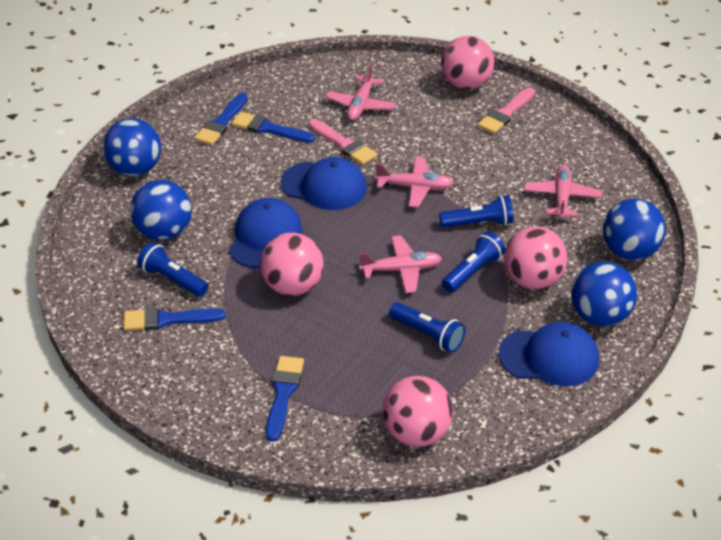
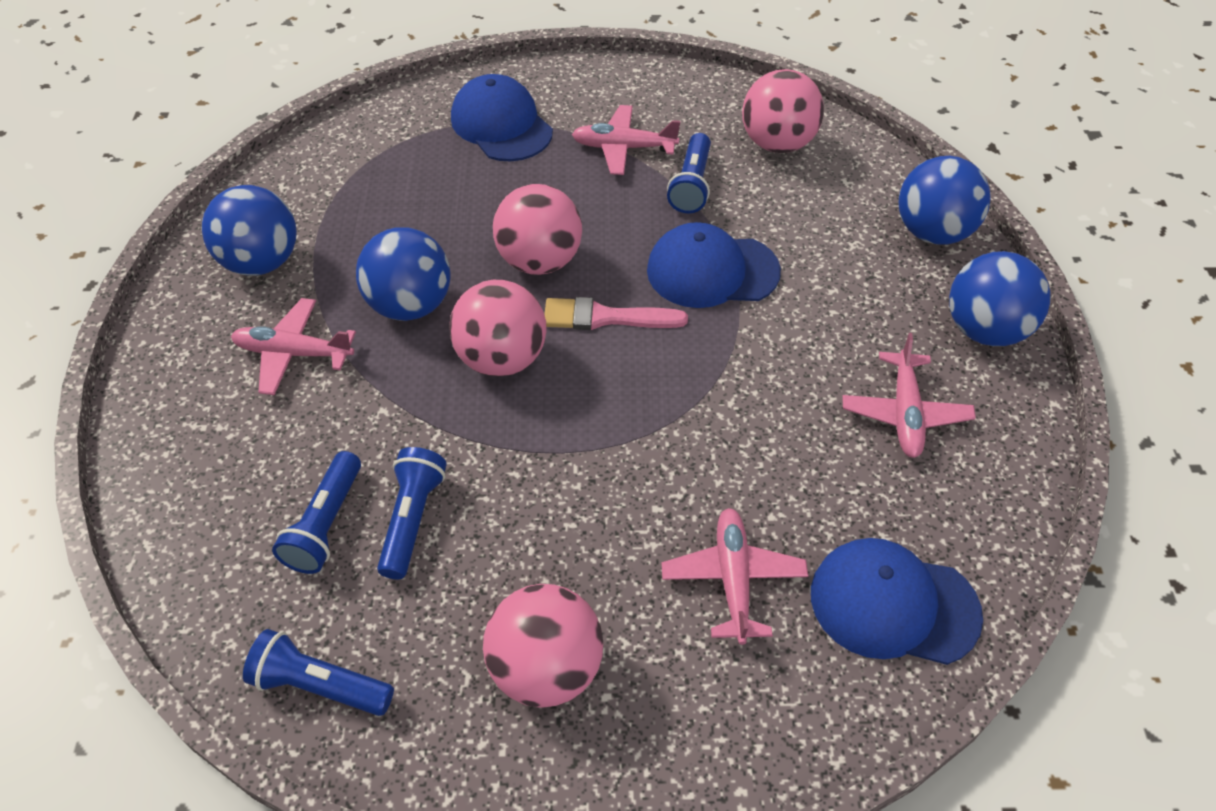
blue brush: [124,307,226,331] [194,93,248,145] [232,112,315,143] [266,356,304,442] = 4 -> none = 0
pink brush: [308,119,377,165] [477,87,535,134] = 2 -> [544,297,688,330] = 1

